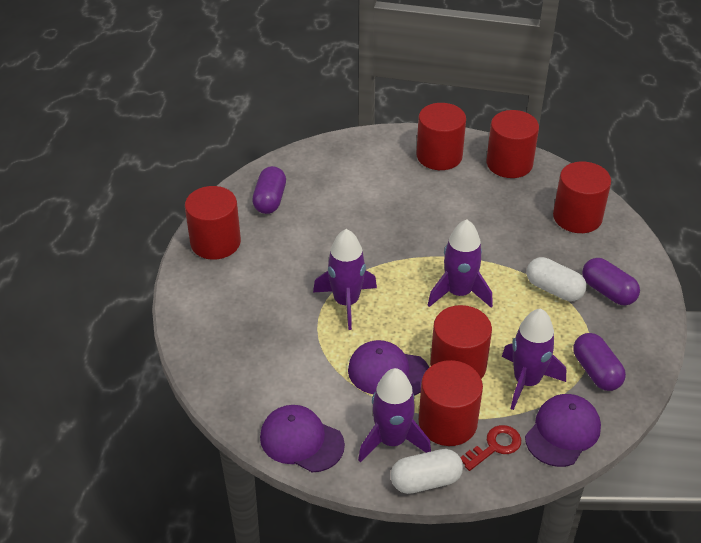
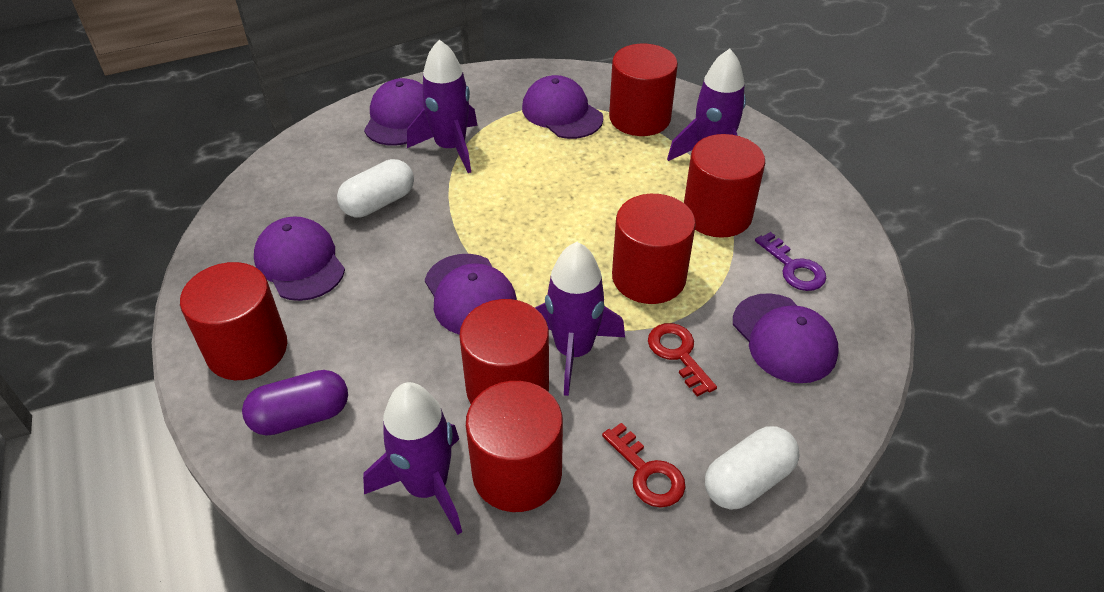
purple cap: [260,405,345,472] [348,340,429,396] [525,394,601,467] = 3 -> [254,216,345,301] [364,78,424,146] [425,254,517,335] [522,75,603,139] [733,293,839,383] = 5
purple capsule: [252,166,286,214] [573,333,626,391] [582,258,640,306] = 3 -> [242,370,348,436] = 1
purple key: none = 0 -> [755,232,826,291] = 1
red key: [460,425,521,471] = 1 -> [602,423,686,507] [648,323,717,396] = 2

